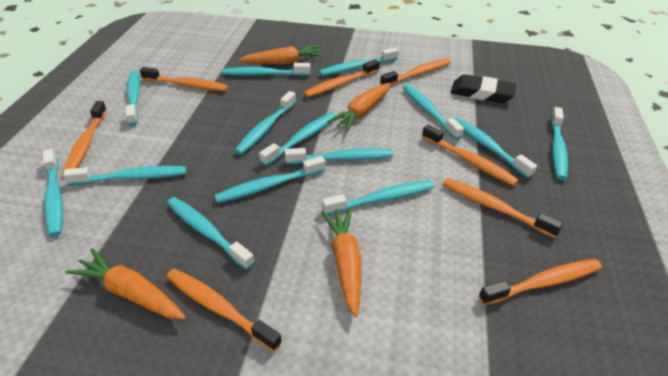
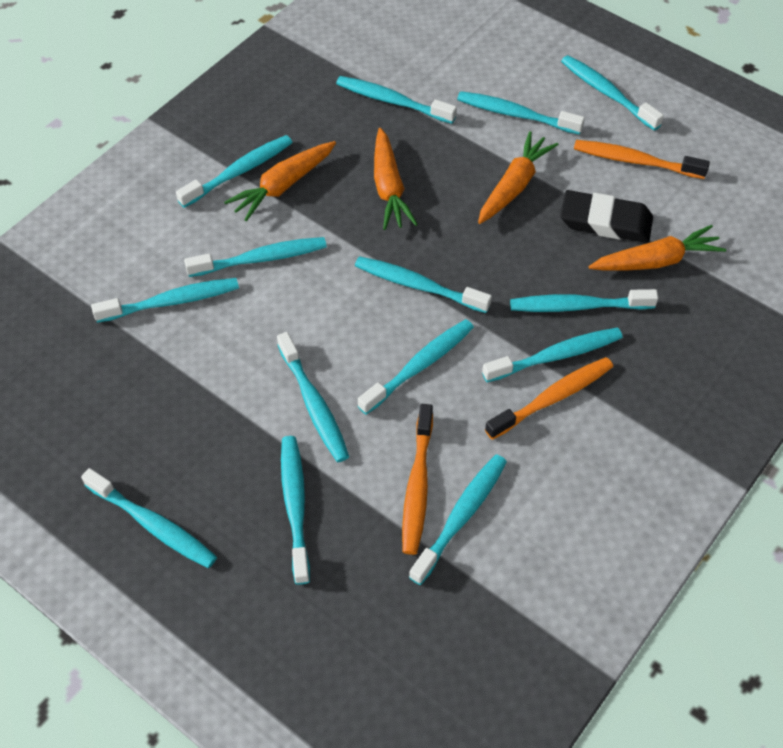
orange toothbrush: [62,101,107,174] [140,67,228,91] [167,268,282,352] [304,59,380,98] [380,58,451,86] [422,124,519,186] [443,178,563,238] [479,259,602,305] = 8 -> [402,404,433,555] [485,357,613,439] [574,140,710,179] = 3

